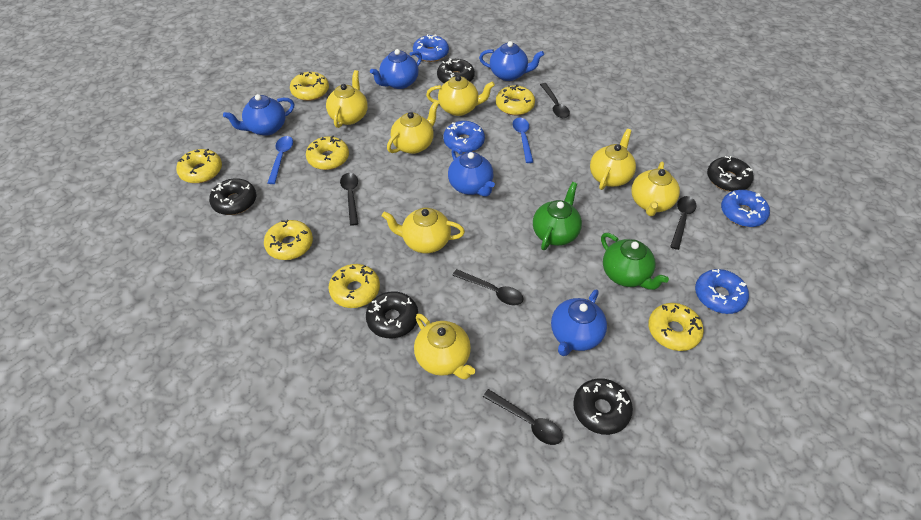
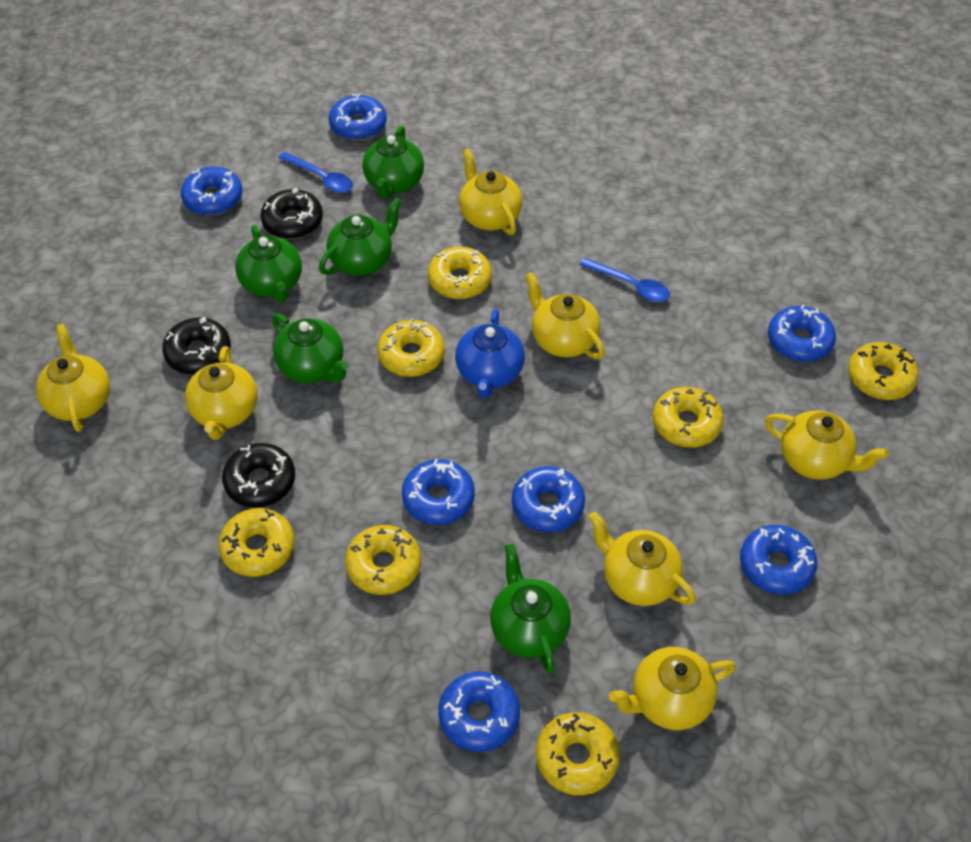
black donut: [209,178,256,215] [366,291,418,338] [437,58,475,83] [573,378,633,435] [707,156,754,192] = 5 -> [162,317,231,374] [222,443,295,508] [260,187,323,239] = 3
black spoon: [340,173,358,226] [452,269,524,306] [483,389,563,445] [540,83,570,118] [670,196,696,250] = 5 -> none = 0
blue donut: [413,34,449,62] [443,121,485,153] [695,269,749,314] [721,190,770,227] = 4 -> [181,167,242,215] [329,94,387,140] [402,459,475,525] [438,672,520,752] [512,466,585,532] [740,525,817,595] [768,305,836,362] = 7
blue teapot: [223,94,294,136] [370,49,422,89] [448,147,495,197] [479,41,544,81] [551,289,607,356] = 5 -> [455,309,525,398] = 1
green teapot: [533,182,582,250] [601,233,669,290] = 2 -> [235,225,302,302] [272,314,349,383] [319,197,402,276] [362,125,424,199] [490,543,571,674] = 5

